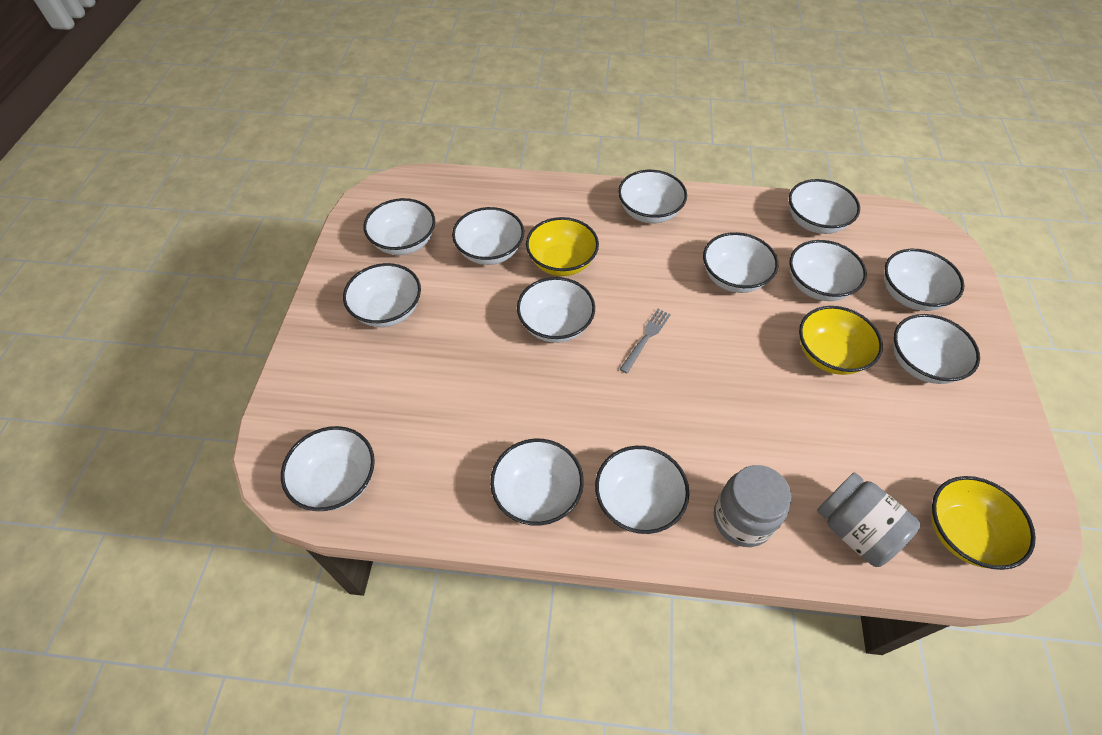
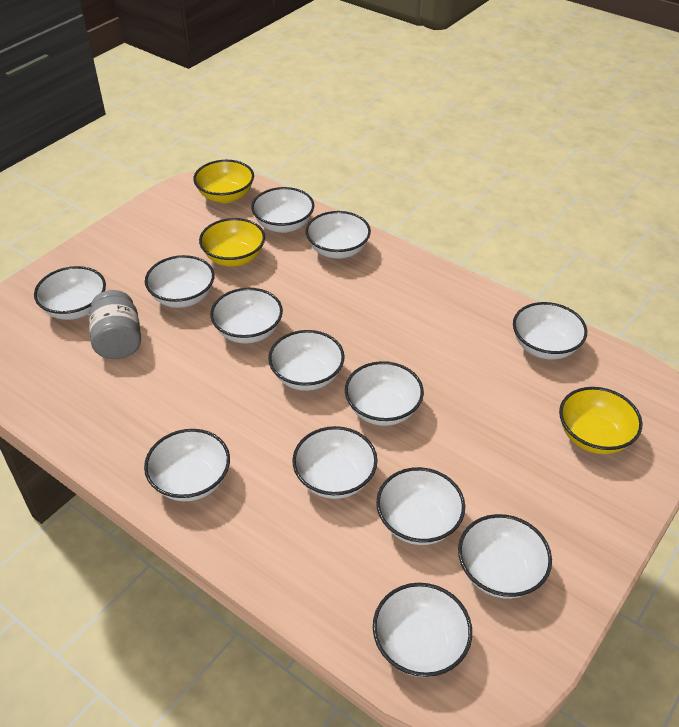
grey fork: [619,309,671,374] = 1 -> none = 0
grey jar: [714,465,791,547] [817,472,920,567] = 2 -> [89,290,141,359] = 1

